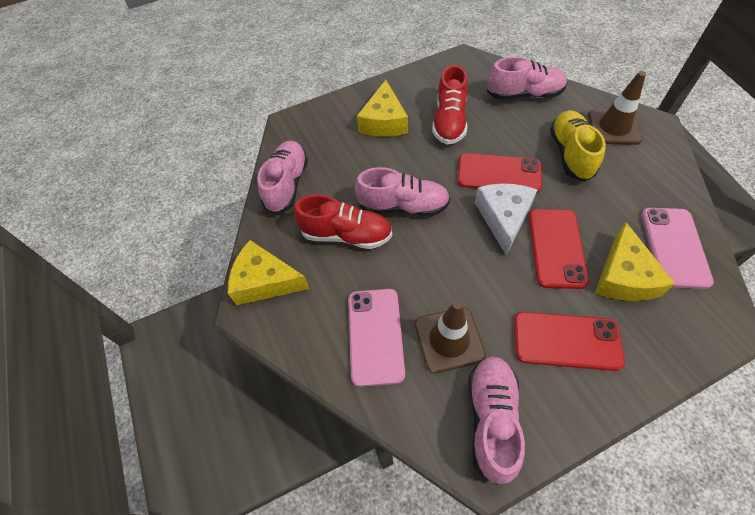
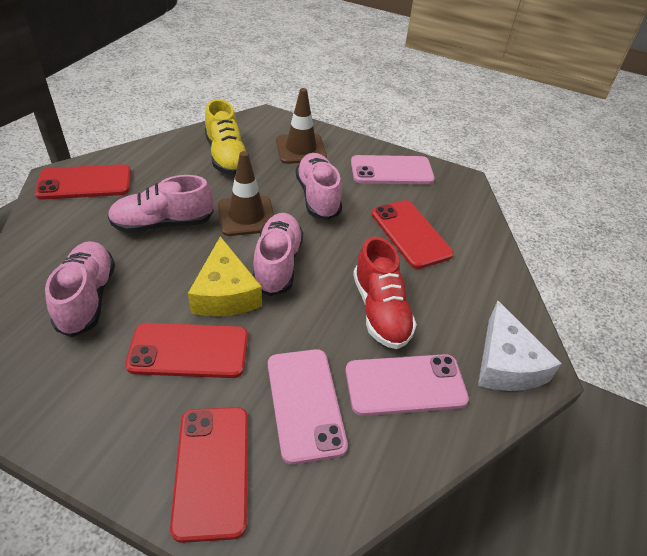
pink phone: [348,289,405,387] [641,208,714,289] = 2 -> [268,349,348,465] [345,354,469,416] [351,155,435,184] = 3
red phone: [457,153,542,193] [514,312,625,371] [529,209,589,289] = 3 -> [35,164,131,200] [125,323,248,378] [170,407,248,543] [372,200,453,269] = 4
red shoe: [294,194,392,249] [432,65,468,145] = 2 -> [353,237,417,349] = 1
yellow cheese: [228,240,309,305] [357,80,408,137] [595,222,675,301] = 3 -> [188,236,262,316] = 1

